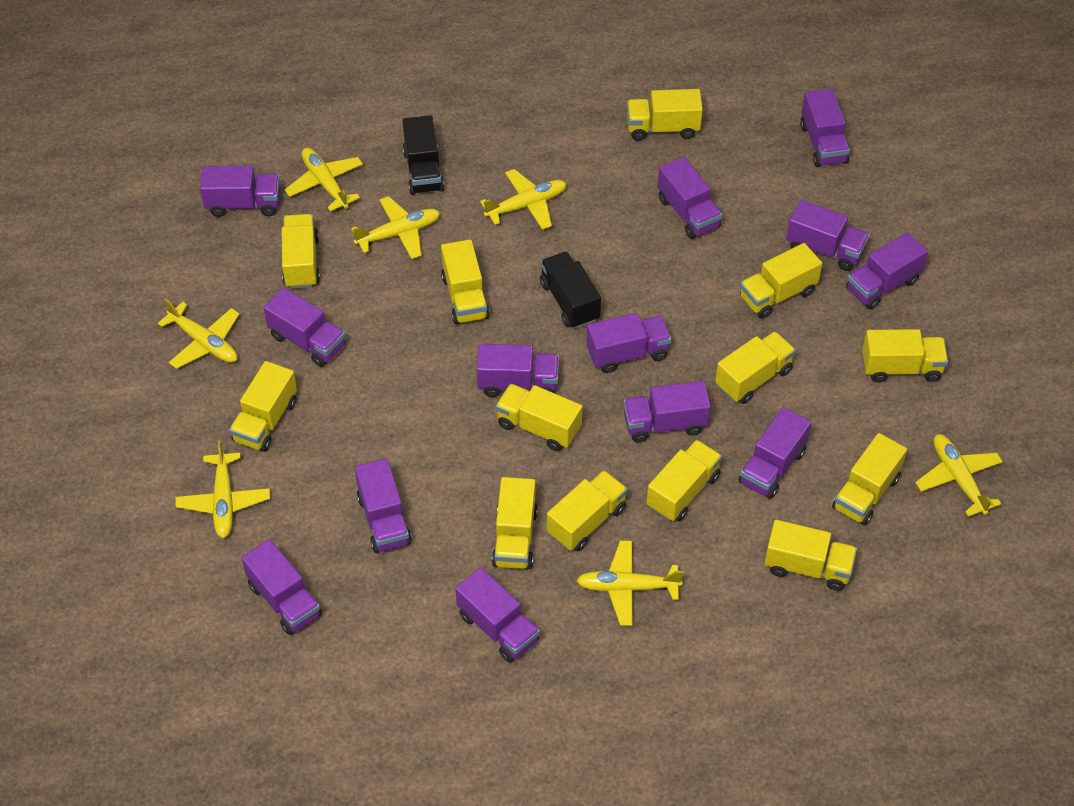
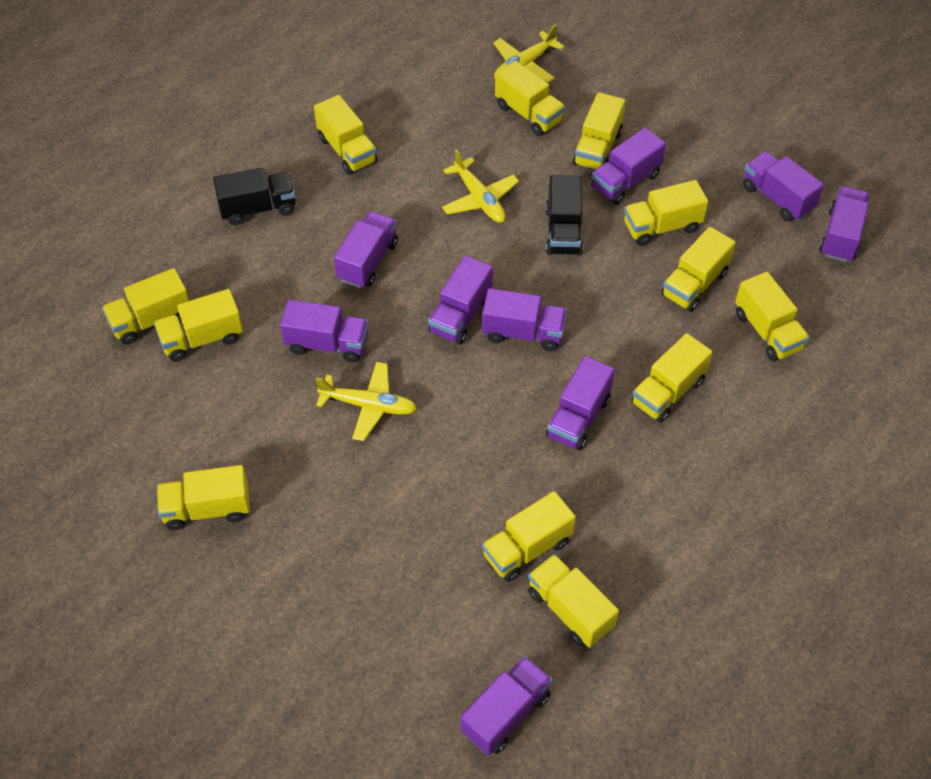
purple truck: [200,166,280,217] [242,539,322,635] [264,288,345,367] [355,458,412,553] [455,567,540,662] [477,344,559,397] [586,313,671,373] [623,381,711,443] [658,157,722,239] [739,407,811,499] [786,200,870,271] [800,89,850,167] [846,232,928,310] = 13 -> [280,300,368,363] [334,211,398,288] [428,256,493,344] [460,656,553,756] [482,288,567,351] [546,356,615,451] [591,128,666,205] [743,151,824,222] [819,186,869,262] = 9
yellow plane: [158,299,239,369] [176,440,270,538] [285,148,363,212] [351,196,440,259] [480,169,567,230] [576,541,684,626] [915,434,1003,517] = 7 -> [316,362,417,441] [442,149,519,223] [493,24,564,83] = 3
yellow truck: [229,361,297,452] [282,214,320,289] [441,239,490,324] [492,477,538,569] [496,384,582,451] [547,470,628,551] [627,89,703,141] [647,440,722,522] [715,331,796,404] [740,243,822,318] [765,520,857,591] [832,433,907,525] [862,329,948,382] = 13 -> [102,268,189,345] [154,289,243,362] [157,465,250,530] [314,95,378,174] [482,491,576,582] [495,61,565,136] [528,554,619,648] [572,92,625,170] [624,180,708,246] [631,333,713,423] [661,227,736,312] [735,272,810,361] = 12

